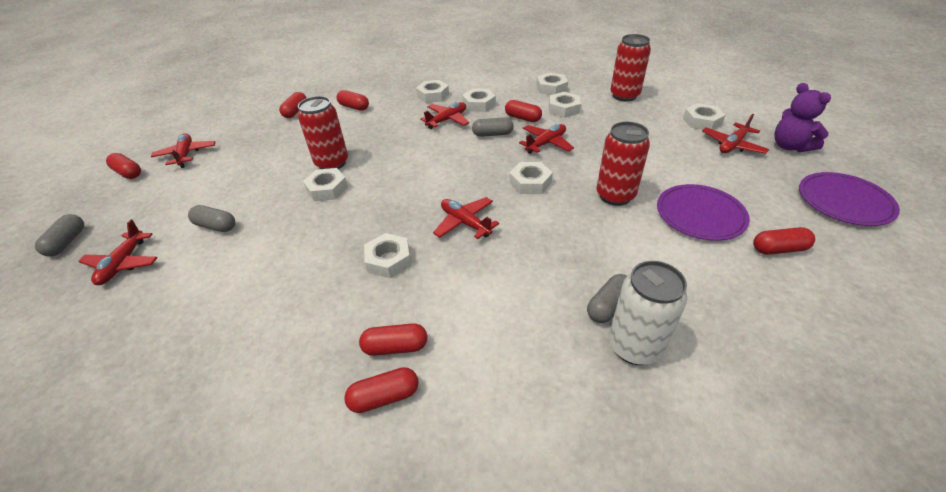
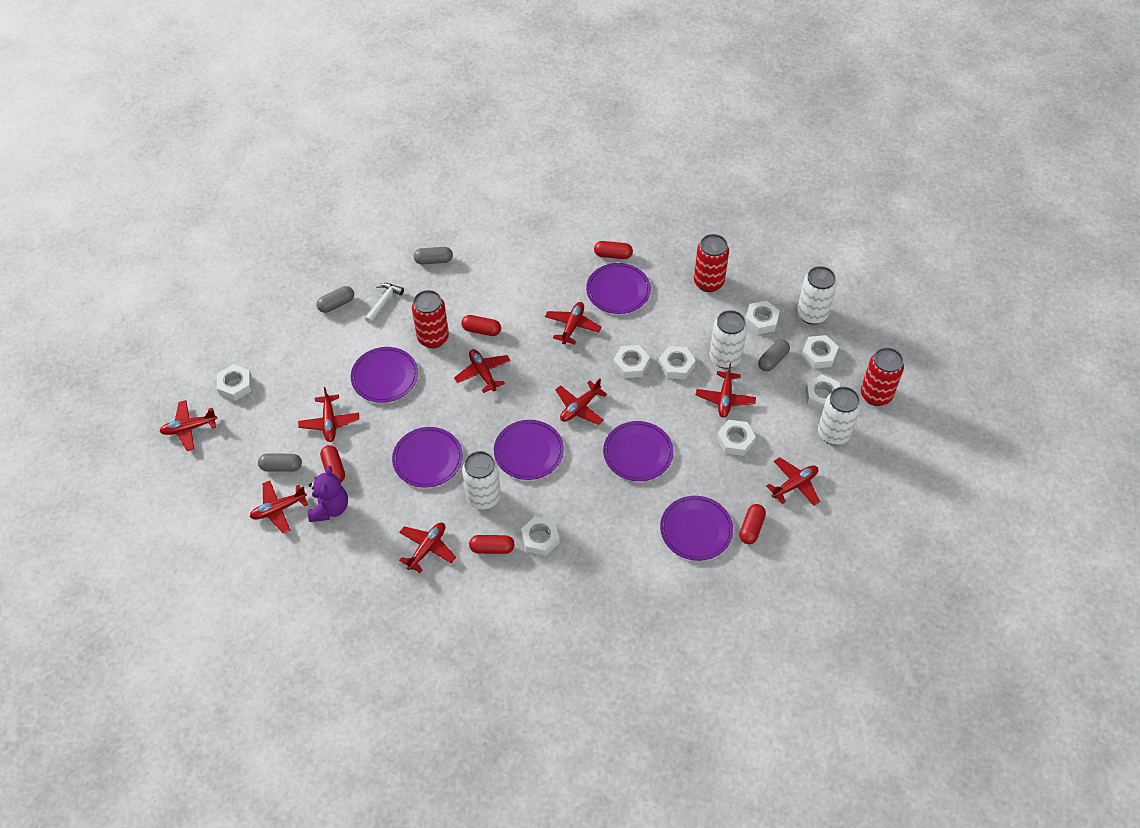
purple plate: [657,184,750,241] [799,172,900,226] = 2 -> [351,347,418,403] [392,427,463,488] [494,420,564,480] [586,263,651,314] [603,421,674,481] [660,496,733,561] = 6
red capsule: [106,153,141,179] [279,92,306,118] [337,90,369,111] [344,367,419,413] [359,323,427,356] [505,100,542,122] [753,227,815,254] = 7 -> [320,445,345,482] [461,315,501,336] [469,535,515,554] [594,241,633,259] [739,504,766,544] = 5
red plane: [78,219,158,285] [151,133,215,168] [420,102,469,129] [433,197,499,239] [519,124,574,154] [702,114,769,154] = 6 -> [159,400,217,451] [250,481,308,533] [298,387,359,442] [399,523,456,573] [454,349,510,393] [545,302,601,345] [555,379,607,425] [696,364,756,418] [767,457,820,506] = 9
white can: [609,261,687,365] = 1 -> [462,451,501,510] [710,310,747,369] [797,266,837,325] [818,387,861,445] = 4
white hammer: none = 0 -> [365,283,404,323] = 1

